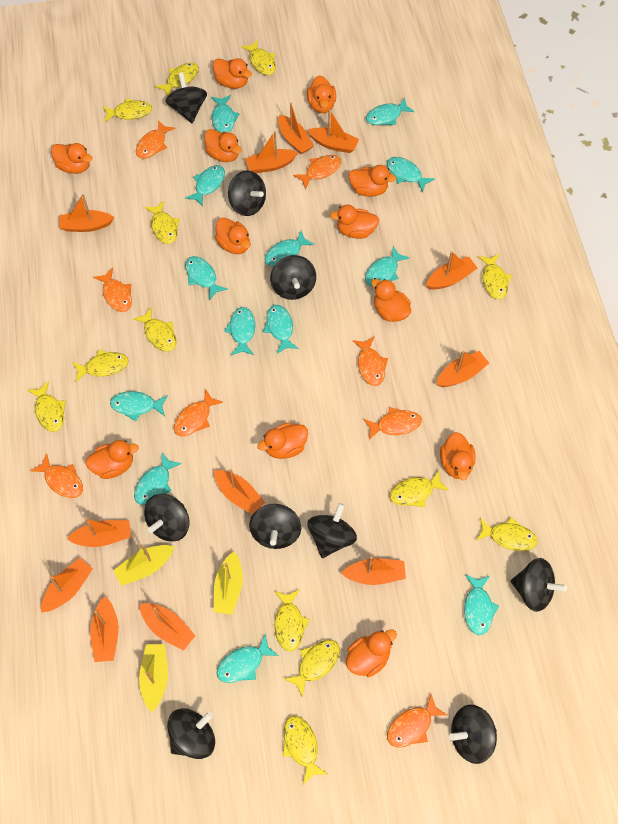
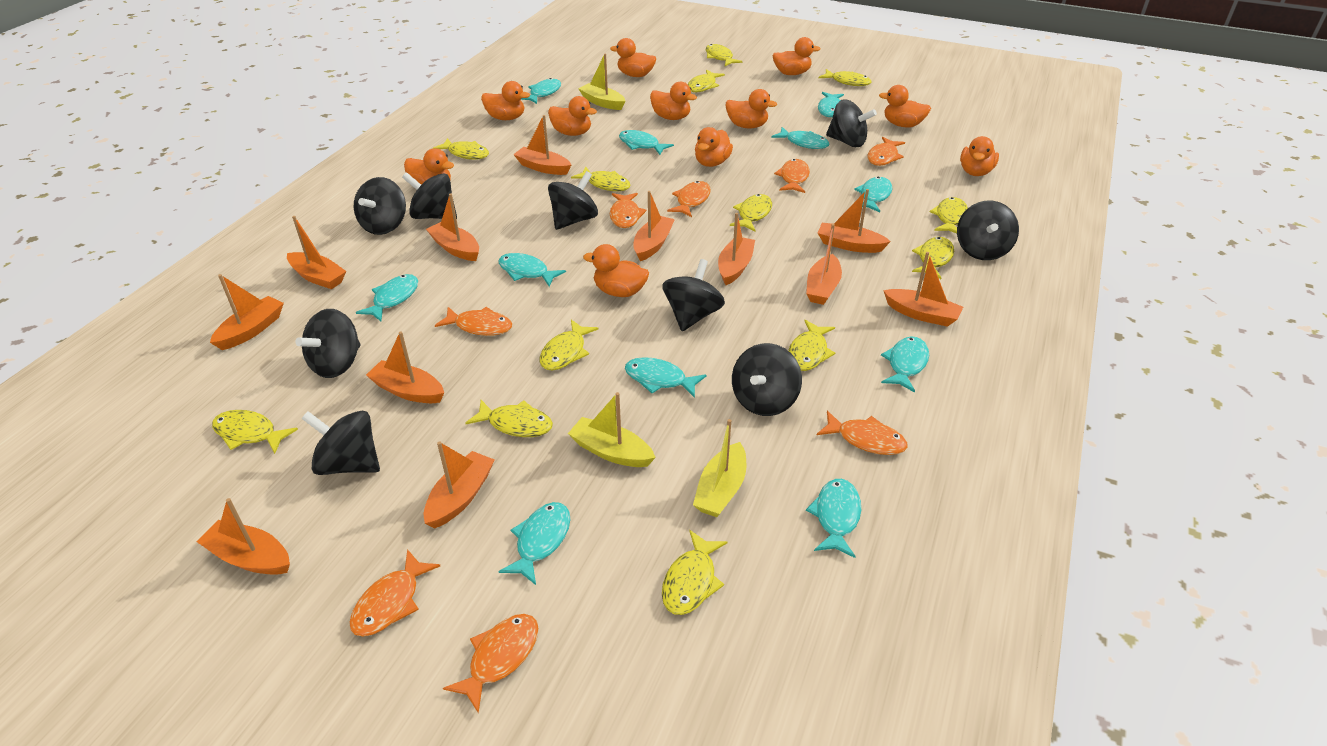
orange duck: [51,143,92,174] [85,440,139,479] [204,129,242,162] [213,58,252,89] [215,217,251,254] [257,423,308,459] [307,75,336,113] [330,204,379,239] [346,629,397,677] [349,165,396,197] [371,279,411,322] [440,432,476,481] = 12 -> [404,148,454,185] [481,81,530,120] [548,96,597,136] [583,244,649,297] [610,38,656,77] [650,82,697,120] [695,127,733,167] [726,89,777,128] [773,37,821,75] [879,85,931,128] [960,136,999,176] = 11
turquoise fish: [110,391,168,421] [134,452,182,505] [185,165,225,207] [185,256,228,301] [211,95,239,133] [217,634,279,683] [224,307,255,355] [263,305,299,354] [265,231,314,266] [365,246,410,287] [366,98,415,125] [387,157,435,193] [464,574,499,635] = 13 -> [356,274,418,321] [498,253,566,287] [498,502,571,585] [521,78,561,104] [619,130,674,155] [625,357,707,398] [771,127,829,149] [806,479,861,558] [818,92,844,117] [854,177,892,212] [881,336,929,393] = 11

